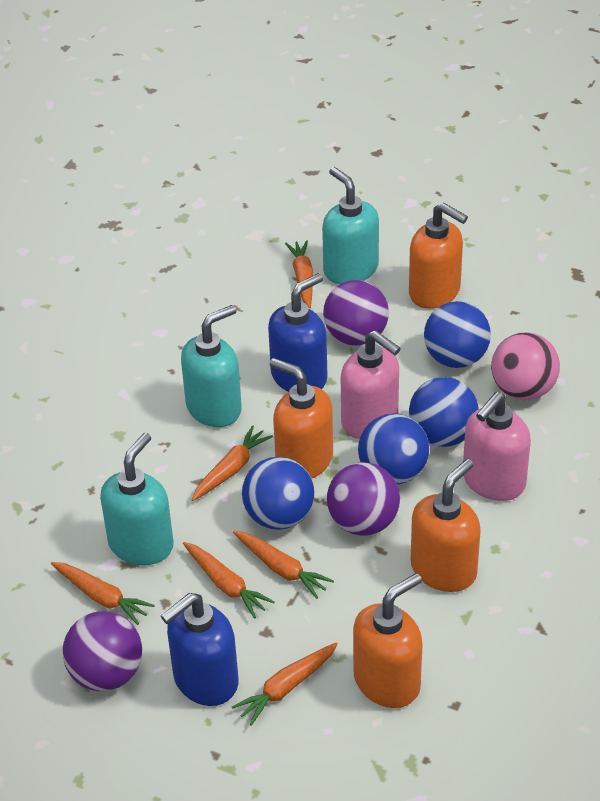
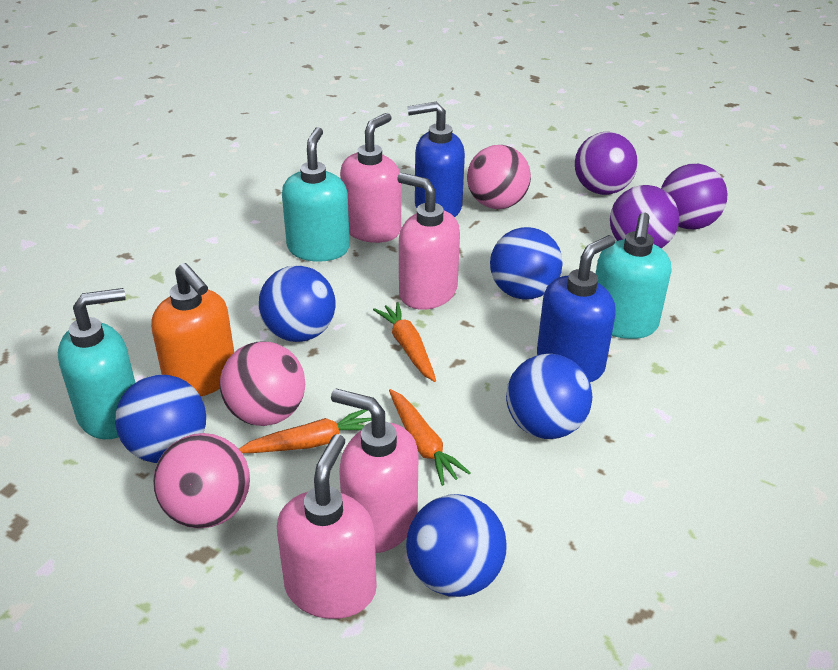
blue ball: [242,457,315,530] [358,414,429,484] [409,377,479,447] [424,301,491,368] = 4 -> [115,375,206,463] [259,265,336,342] [406,494,507,597] [490,227,563,300] [506,354,592,439] = 5
orange carrot: [51,562,155,625] [183,542,275,619] [192,425,273,501] [232,642,338,726] [233,531,334,599] [285,240,313,308] = 6 -> [239,409,371,453] [373,302,436,382] [389,389,471,486] = 3
orange soap dispenser: [270,358,333,478] [353,573,423,708] [409,202,468,309] [411,459,481,592] = 4 -> [151,263,234,396] = 1
pink ball: [491,332,560,400] = 1 -> [153,433,250,528] [220,341,305,426] [467,145,531,209] = 3
pink soap dispenser: [341,330,401,439] [463,392,531,501] = 2 -> [277,434,377,619] [331,389,419,553] [340,113,401,243] [397,173,460,310] = 4

